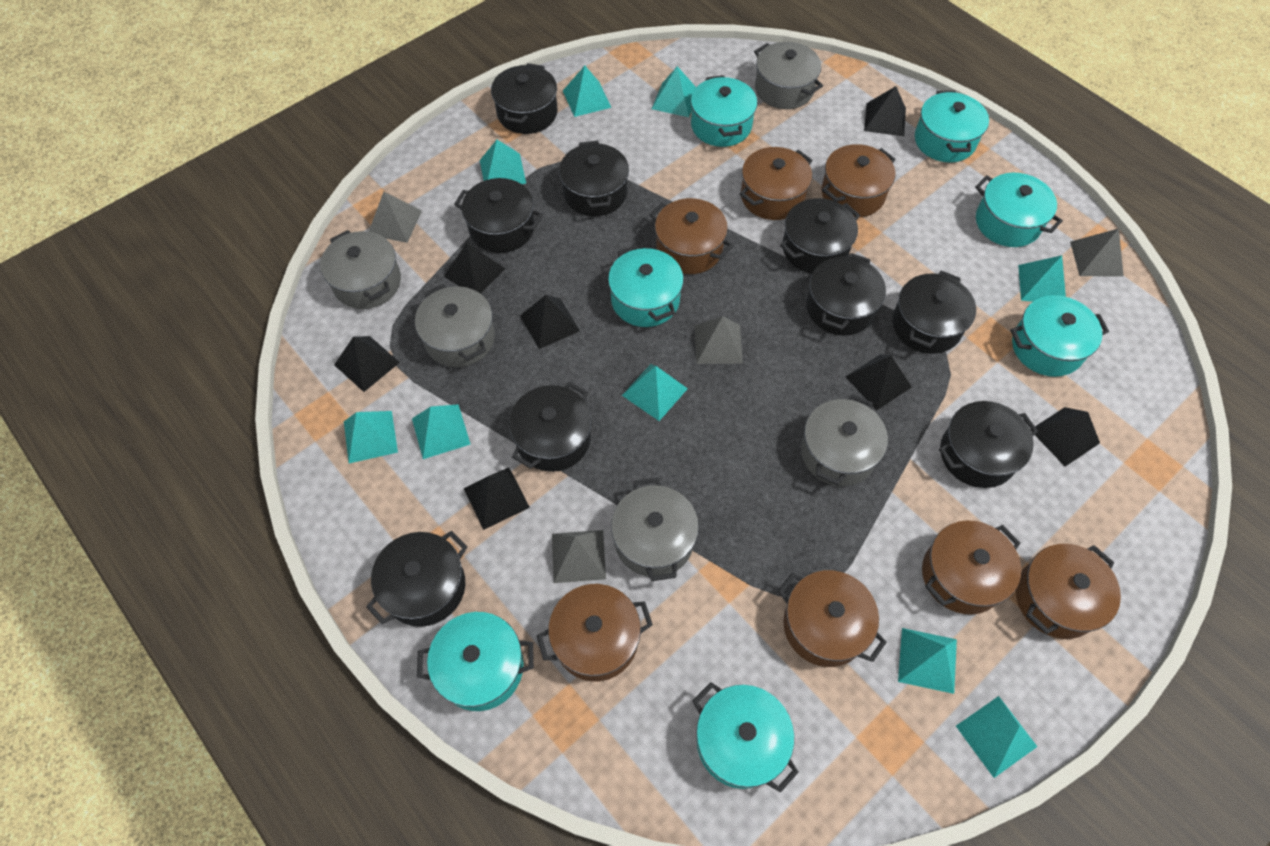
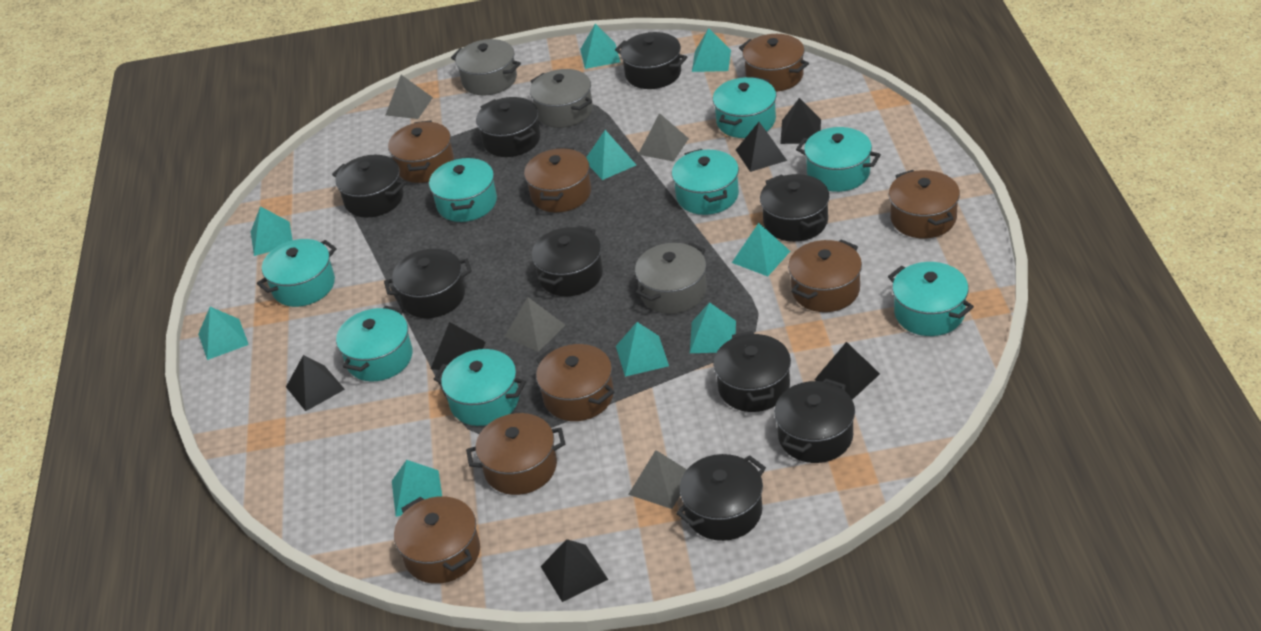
black pyramid: [334,336,400,392] [444,243,505,294] [464,467,530,530] [520,295,580,349] [846,354,912,410] [864,86,906,136] [1030,407,1100,467] = 7 -> [286,355,345,411] [431,322,486,370] [540,539,608,602] [736,122,787,172] [780,98,821,144] [814,342,880,400] = 6
brown pot: [537,584,653,682] [650,198,733,274] [739,147,813,220] [778,570,887,667] [821,144,896,217] [922,520,1021,615] [1016,544,1121,639] = 7 -> [388,121,454,183] [394,496,480,584] [466,413,565,495] [524,148,591,212] [536,344,614,421] [739,34,809,92] [788,240,862,312] [889,170,960,238] = 8
grey pot: [320,230,401,309] [415,284,495,367] [611,478,699,581] [754,42,823,109] [801,394,888,486] = 5 -> [451,39,521,96] [530,69,593,128] [635,242,707,314] = 3
turquoise pot: [417,612,534,711] [608,245,684,327] [691,75,757,147] [692,682,799,793] [915,90,989,163] [975,173,1063,247] [1010,295,1109,377] = 7 -> [257,239,337,307] [336,306,413,381] [429,157,497,222] [434,349,526,426] [672,149,739,215] [713,77,776,138] [796,127,881,192] [888,262,974,336] = 8

